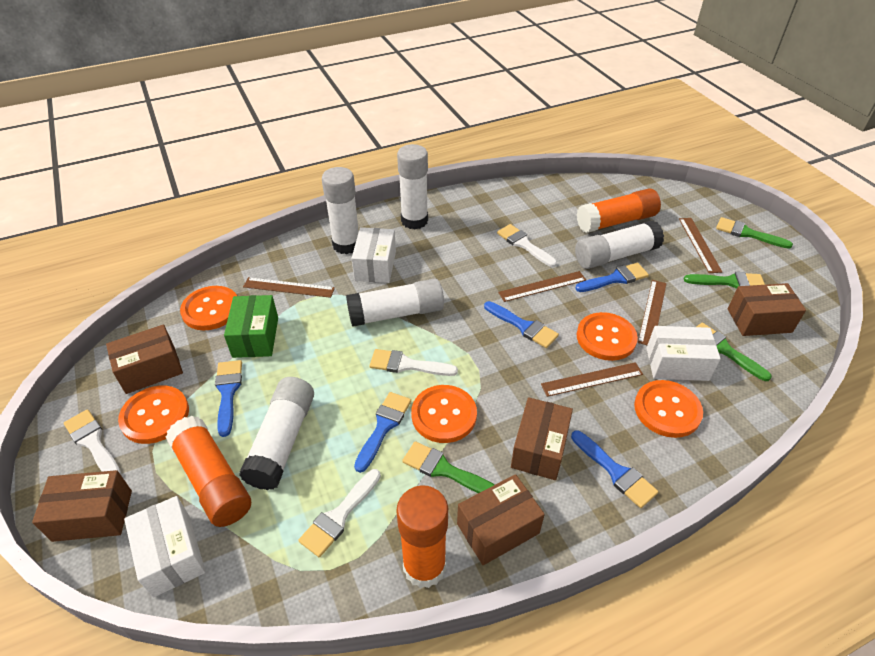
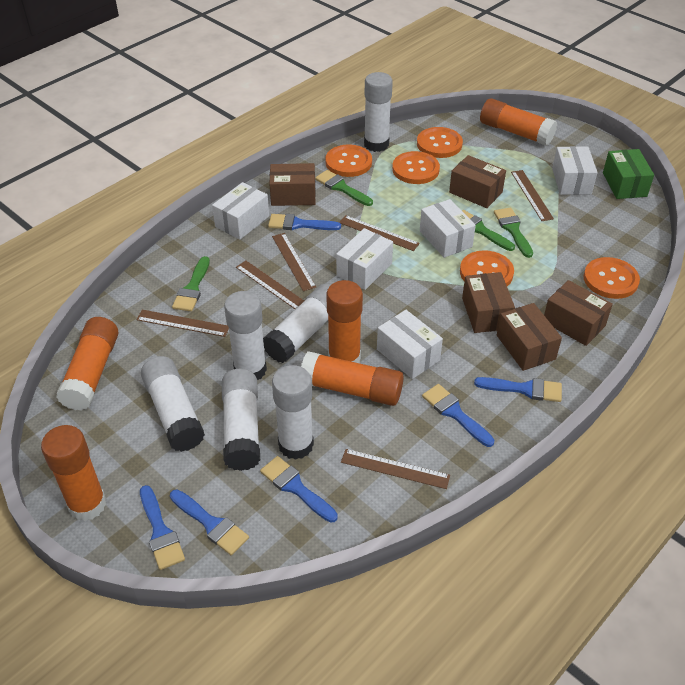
blue brush: [215,360,242,437] [354,392,411,473] [484,301,559,348] [571,431,658,508] [575,263,649,292] = 5 -> [140,485,185,570] [170,489,249,555] [260,456,338,523] [268,214,341,230] [422,384,494,447] [474,377,562,402] = 6
brown ruler: [243,277,335,298] [498,271,586,302] [541,362,643,397] [638,280,667,345] [679,218,722,273] = 5 -> [136,310,229,337] [236,261,304,309] [272,233,316,291] [339,215,420,251] [341,449,450,489] [511,170,554,221] = 6
orange glue stick: [166,416,251,527] [396,485,448,588] [576,189,661,233] = 3 -> [41,425,106,521] [56,317,119,411] [301,351,404,406] [326,280,363,363] [480,98,557,146] = 5
white box: [124,496,206,597] [351,227,396,283] [646,326,721,381] = 3 -> [212,182,269,240] [336,228,393,290] [377,310,443,379] [420,199,476,258] [552,146,598,195] = 5
white brush: [64,409,121,475] [298,469,381,557] [369,349,458,376] [497,224,557,267] = 4 -> none = 0
white glue stick: [239,377,314,490] [322,167,359,254] [346,278,444,327] [397,144,428,229] [575,220,664,269] = 5 -> [141,356,205,452] [222,369,260,471] [224,291,267,380] [263,284,330,363] [272,365,314,460] [364,72,393,152] = 6

